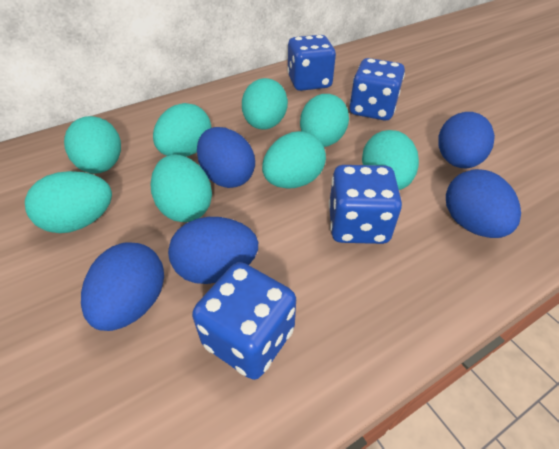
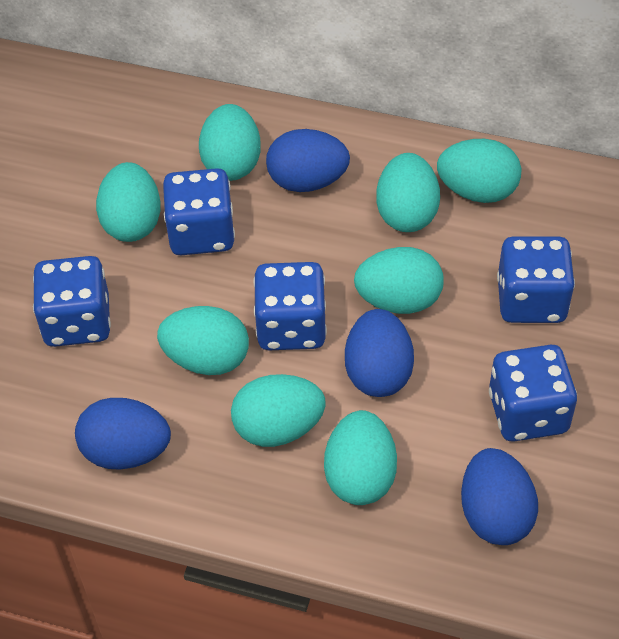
blue dice: [192,262,296,380] [287,35,336,91] [329,165,402,244] [349,58,405,121] = 4 -> [33,256,111,347] [163,168,235,255] [254,262,327,350] [489,345,577,442] [497,236,575,323] = 5
blue egg: [81,242,164,331] [168,217,258,284] [197,127,255,188] [438,112,495,168] [446,169,521,238] = 5 -> [75,398,171,470] [266,129,350,192] [345,309,414,397] [461,448,538,545] = 4

